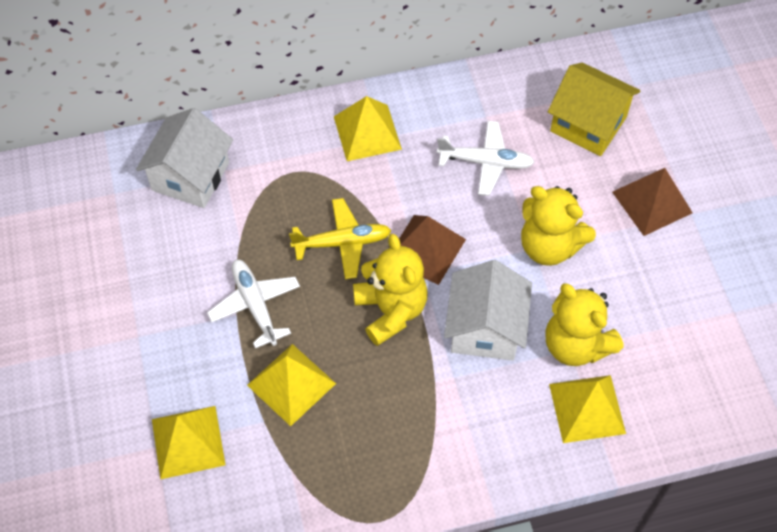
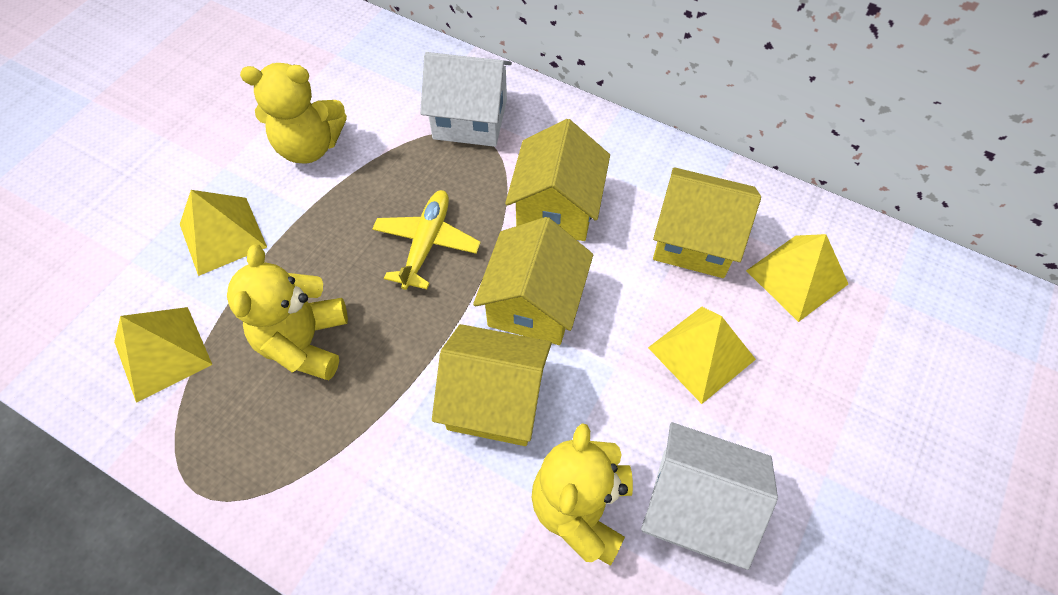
brown pyramid: [399,215,466,285] [612,168,693,236] = 2 -> none = 0
white plane: [207,260,300,348] [437,121,535,196] = 2 -> none = 0
yellow house: [548,63,641,156] = 1 -> [432,324,552,446] [473,217,593,345] [505,119,610,241] [653,167,761,278] = 4

